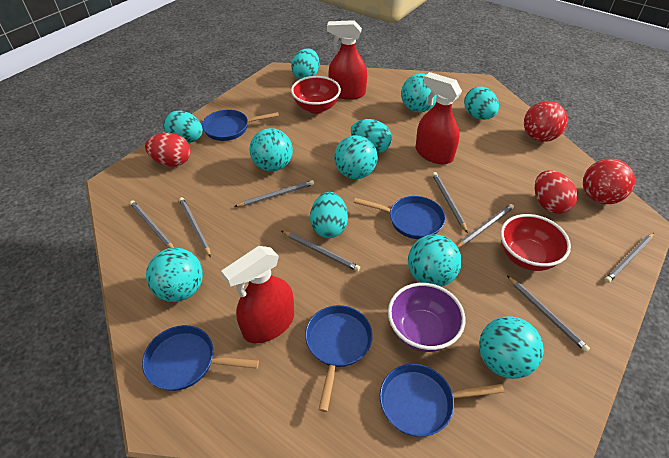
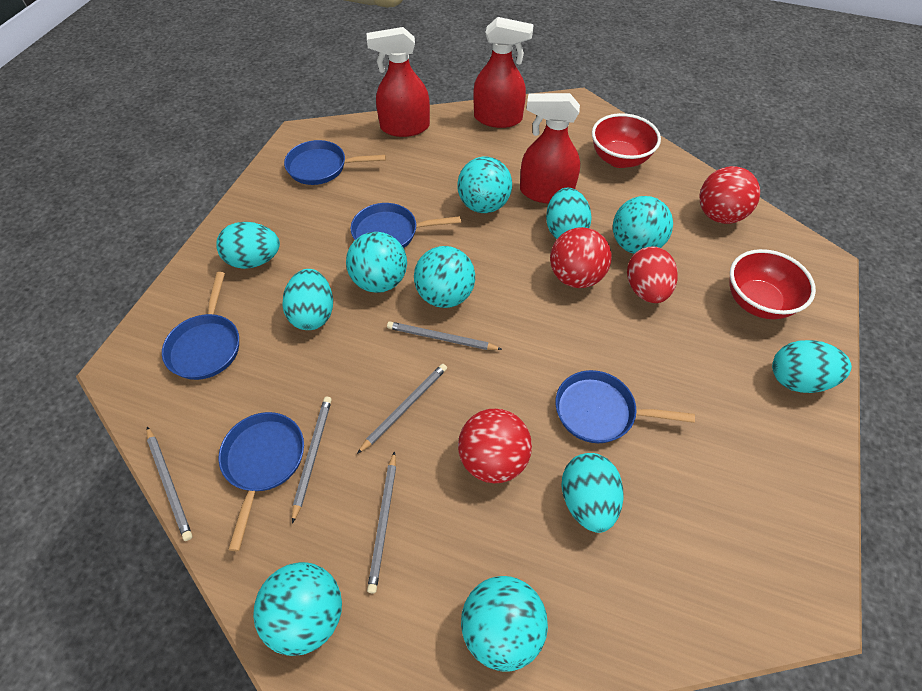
grey pencil: [130,200,174,248] [179,197,211,257] [234,180,314,207] [282,231,360,271] [432,172,468,233] [457,204,514,248] [507,276,590,352] [604,233,654,283] = 8 -> [147,427,192,541] [292,397,332,524] [357,364,447,454] [367,451,396,594] [387,321,502,350] = 5
purple bowl: [388,283,465,352] = 1 -> none = 0
red ball: [524,101,568,142] [583,159,635,204] = 2 -> [458,409,532,483] [550,227,612,288] [699,166,760,224] = 3
red egg: [145,133,191,166] [535,170,578,214] = 2 -> [627,246,678,303] = 1

